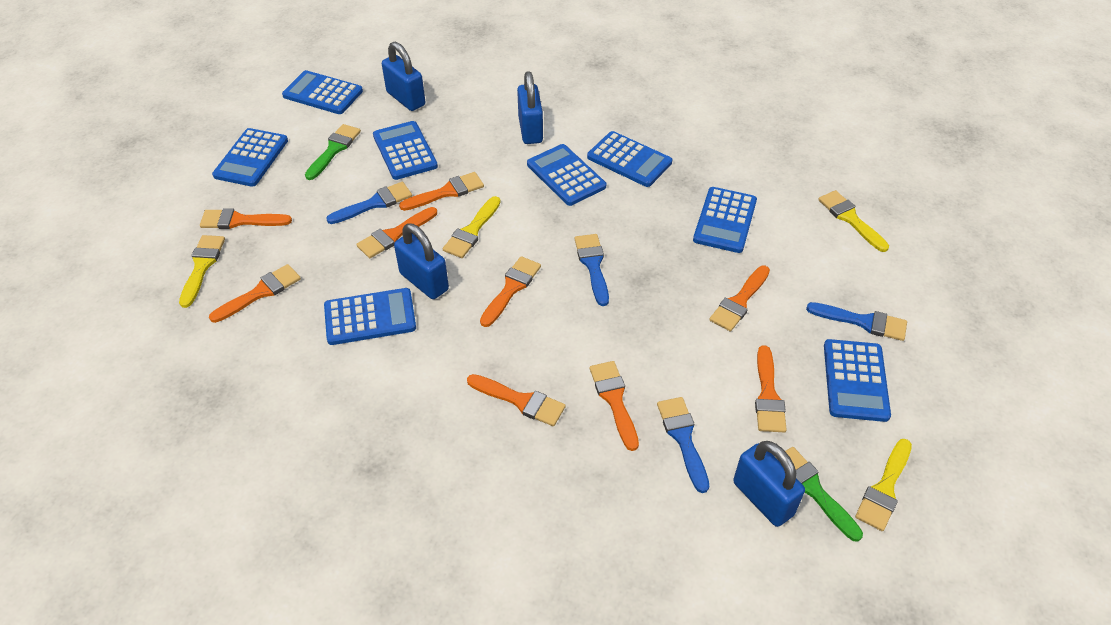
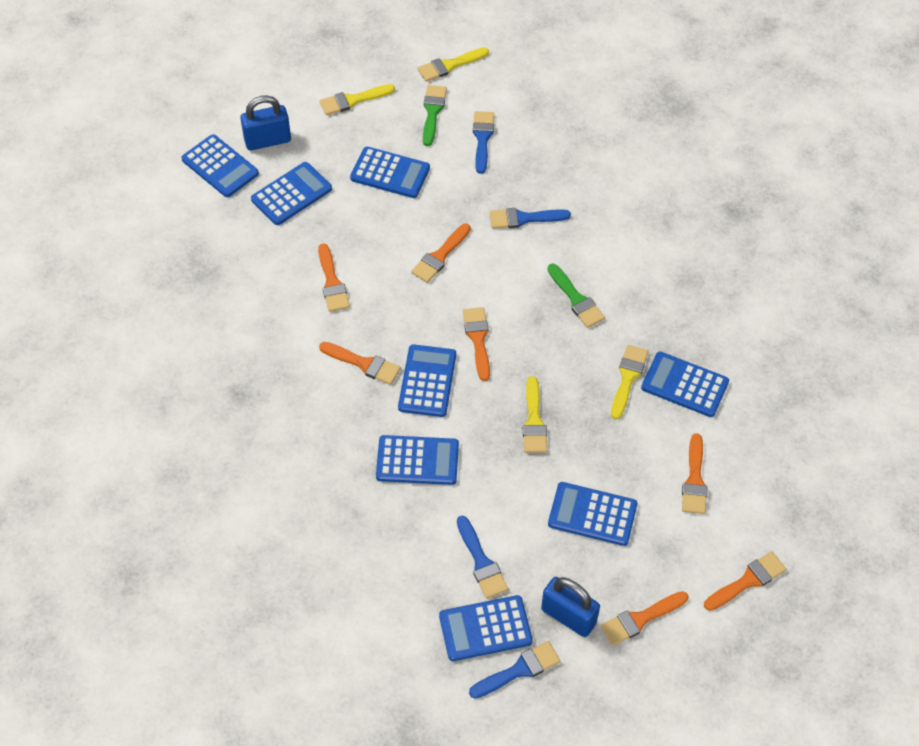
blue padlock: [382,42,425,111] [394,223,449,299] [517,71,543,144] [733,441,805,527] = 4 -> [240,95,291,150] [541,577,600,637] = 2
orange brush: [200,208,292,229] [209,264,301,323] [356,207,437,258] [399,172,484,211] [467,374,566,426] [480,256,541,327] [590,361,639,451] [709,266,770,331] [755,345,787,432] = 9 -> [318,243,350,312] [319,342,401,385] [411,223,471,283] [463,307,490,381] [601,591,688,646] [682,433,707,514] [704,551,786,611] = 7

